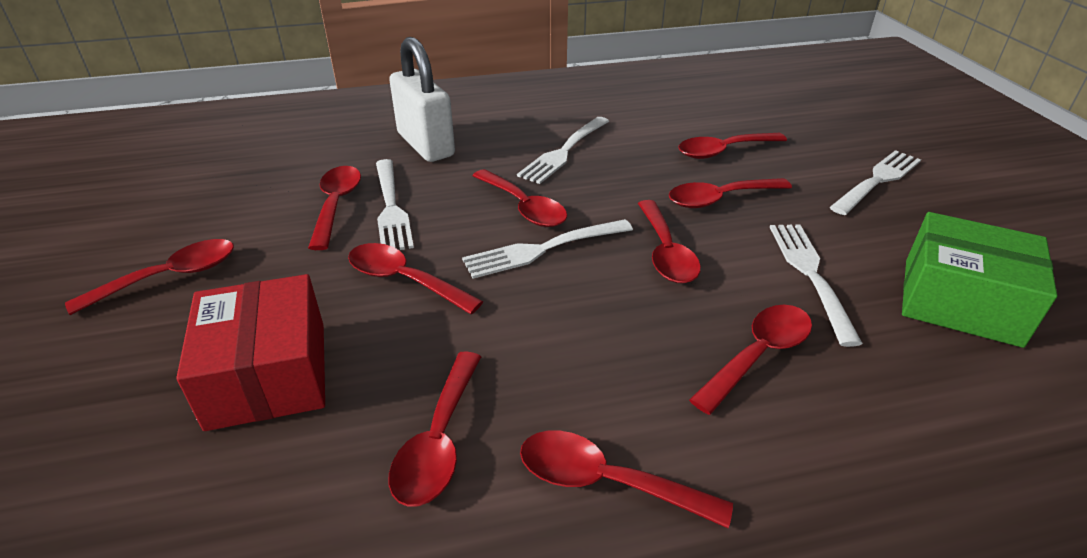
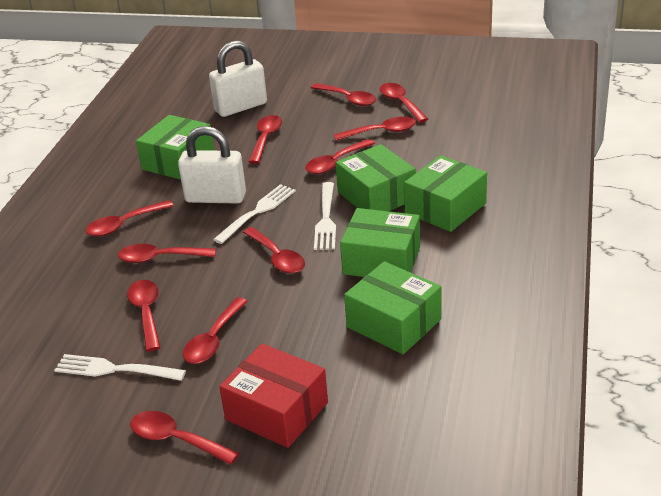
green box: [902,212,1058,348] = 1 -> [136,115,215,180] [336,144,416,211] [340,208,420,277] [344,261,442,354] [404,155,487,232] = 5
red spoon: [65,239,234,315] [308,166,361,250] [348,243,483,314] [389,351,481,507] [472,169,567,227] [520,430,733,528] [638,200,701,284] [669,178,792,208] [678,133,787,159] [689,305,812,415] = 10 -> [85,200,174,236] [118,244,216,263] [127,280,161,351] [131,411,239,465] [183,297,248,364] [243,227,305,274] [249,115,282,164] [305,139,375,174] [311,83,376,106] [334,117,416,141] [380,83,428,123] = 11
white fork: [376,159,414,250] [462,219,633,279] [517,117,609,184] [770,224,863,347] [830,150,921,215] = 5 -> [54,354,186,381] [213,184,296,244] [314,182,336,250] = 3
white padlock: [389,37,455,162] = 1 -> [178,126,246,204] [209,41,267,117] = 2

